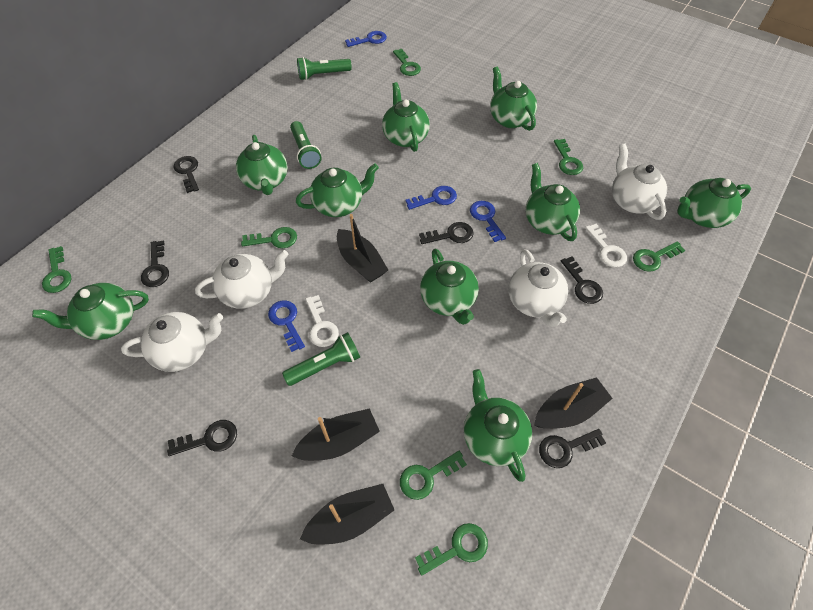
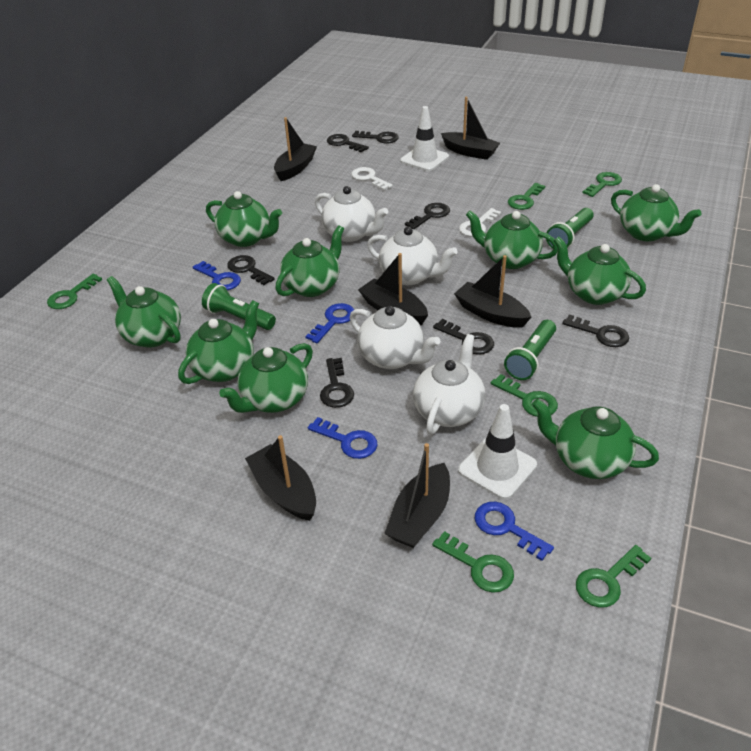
black boat: [292,408,380,461] [300,484,394,544] [337,214,388,283] [534,377,613,429] = 4 -> [245,435,316,521] [274,117,317,181] [358,253,428,325] [384,443,450,548] [441,97,500,160] [454,255,531,328] = 6
black key: [141,241,169,287] [167,420,237,456] [173,156,199,193] [419,222,474,244] [539,429,606,468] [561,256,603,304] = 6 -> [227,255,275,285] [320,358,354,408] [327,134,369,152] [352,131,399,144] [405,203,450,229] [433,319,494,355] [562,314,629,347] = 7
green key: [42,246,71,293] [241,227,297,248] [393,49,421,76] [400,451,467,500] [415,523,488,576] [554,139,583,175] [633,241,685,272] = 7 -> [47,274,102,309] [432,531,514,593] [491,374,558,417] [508,183,545,210] [576,545,651,608] [582,172,622,197] = 6
white traffic cone: none = 0 -> [400,106,449,171] [458,404,537,500] = 2

